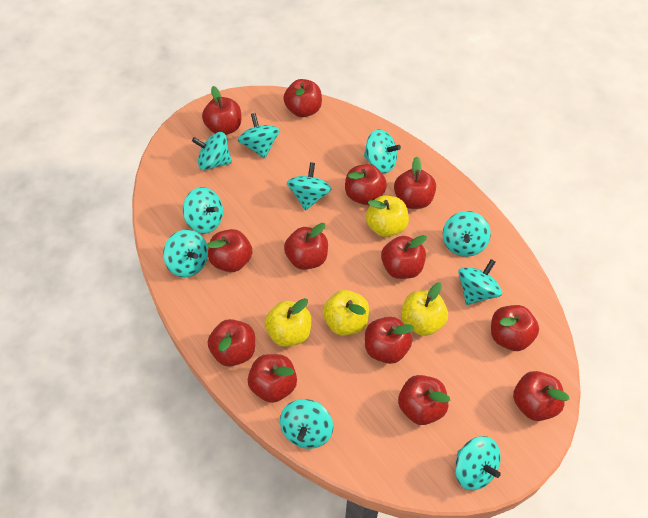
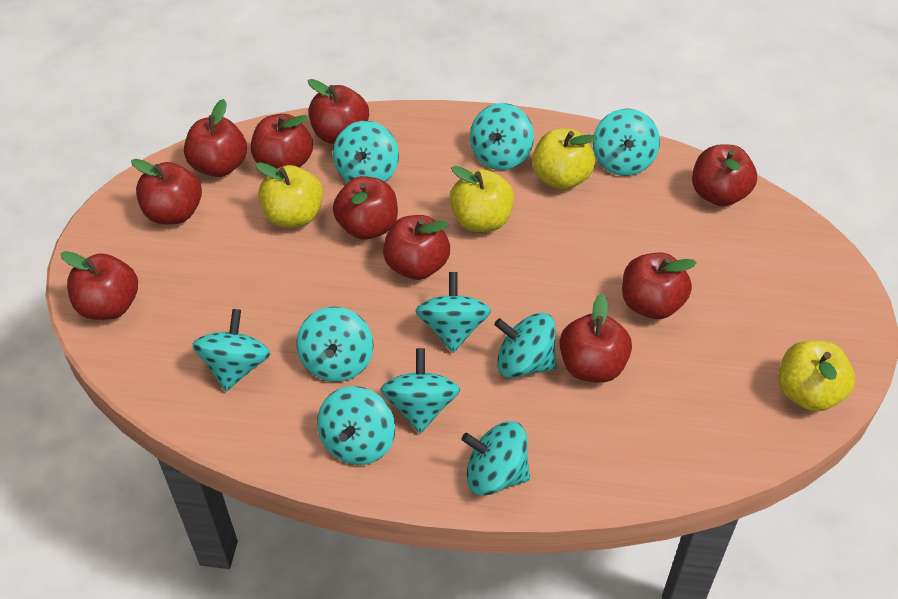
red apple: [202,86,241,135] [207,229,253,272] [208,319,255,366] [248,354,297,403] [283,79,322,117] [284,223,328,270] [345,164,387,205] [365,317,414,364] [381,235,427,279] [394,157,436,209] [398,375,450,425] [491,305,539,351] [513,371,569,421] = 13 -> [61,251,138,320] [131,159,202,224] [184,99,247,177] [251,114,313,169] [308,79,369,144] [333,176,398,240] [383,215,450,280] [560,294,632,382] [622,253,697,319] [692,145,757,206] = 10

